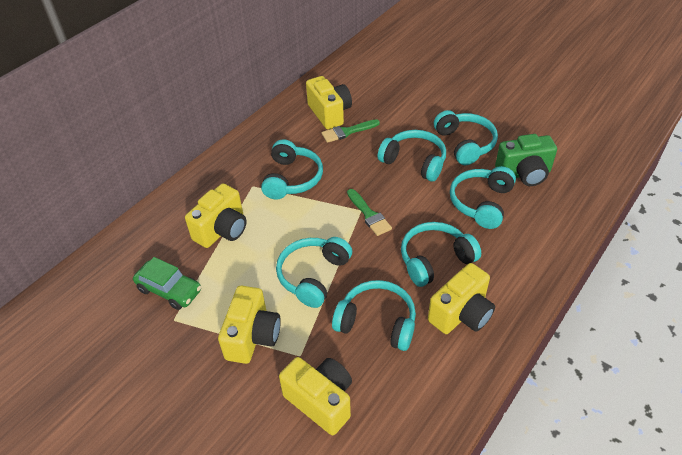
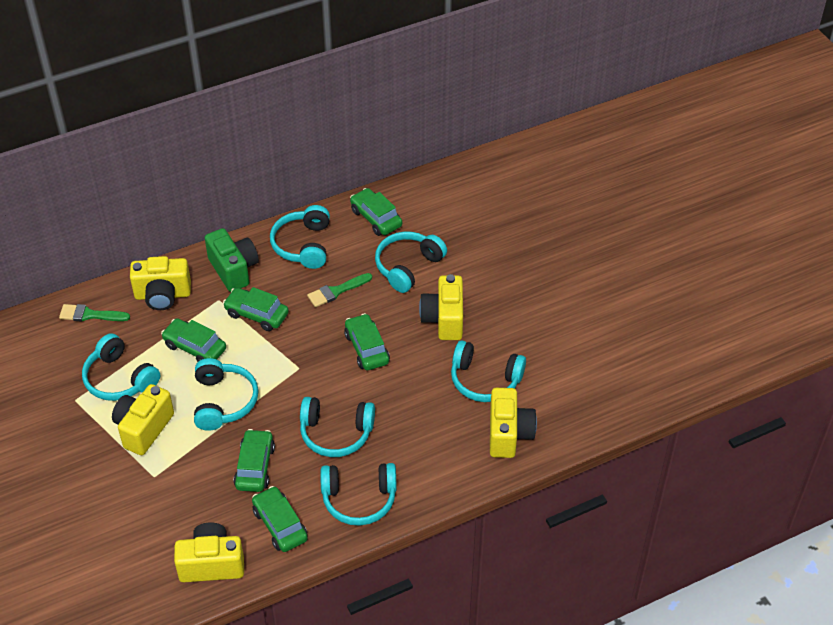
green car: [133,257,201,310] = 1 -> [161,318,226,362] [223,287,289,331] [234,429,275,492] [252,486,308,552] [344,313,390,370] [350,188,402,236] = 6

